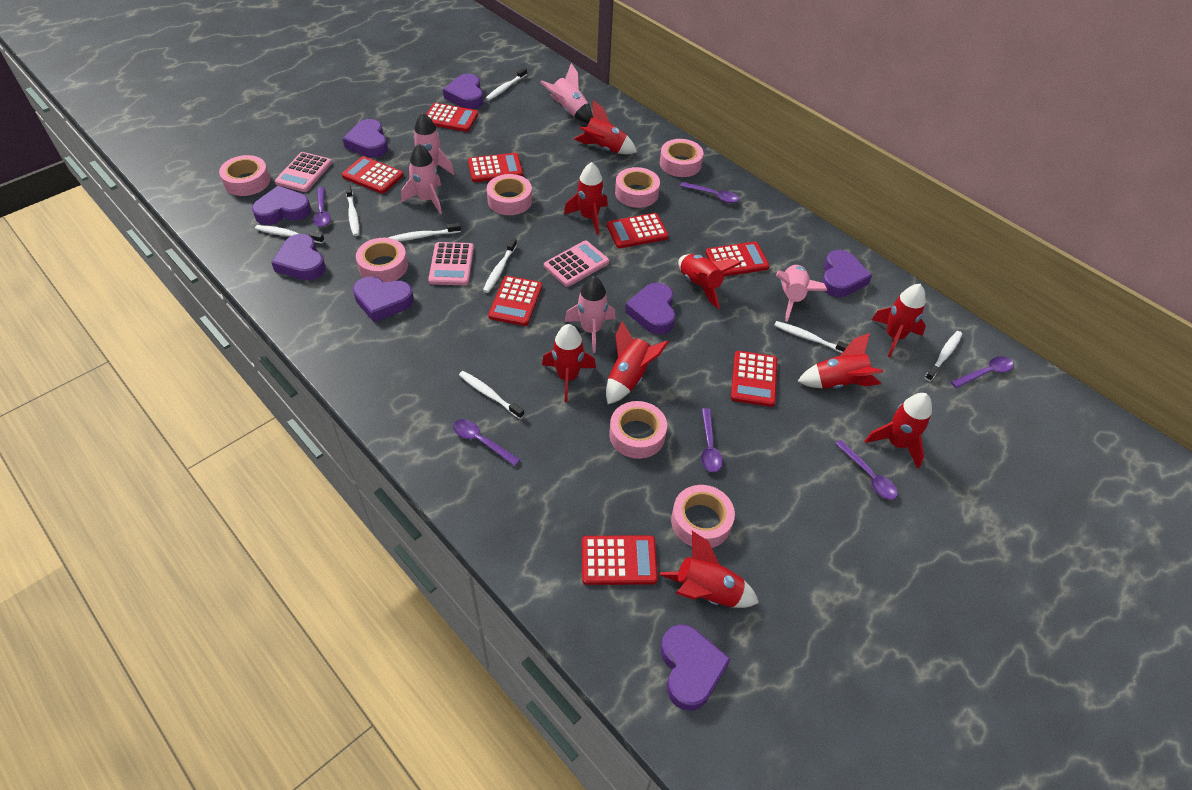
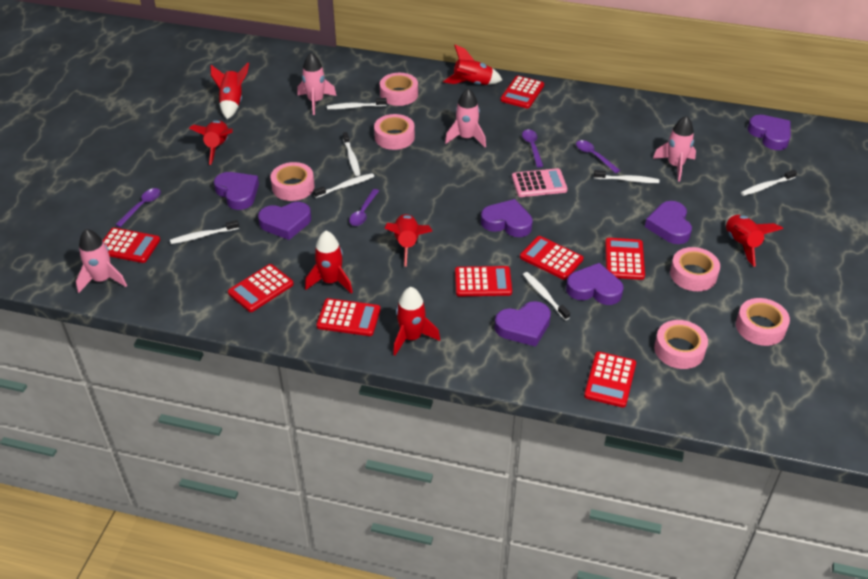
pink calculator: [275,152,332,192] [428,242,474,285] [544,241,609,287] = 3 -> [512,168,568,197] = 1
pink rocket: [401,144,442,214] [409,113,454,178] [540,63,593,123] [564,276,616,353] [776,265,827,322] = 5 -> [76,229,127,293] [297,53,336,115] [445,88,486,147] [653,116,696,181] = 4
pink tape: [219,155,270,196] [356,238,408,282] [487,174,532,215] [609,401,667,459] [615,167,660,208] [660,139,704,177] [671,485,735,548] = 7 -> [270,162,315,201] [374,114,415,150] [380,73,418,106] [654,320,708,369] [670,247,720,291] [736,298,790,346] = 6
purple heart: [252,186,311,225] [271,234,326,280] [342,119,388,158] [353,277,414,322] [443,74,483,109] [625,283,676,335] [661,624,731,711] [821,250,872,297] = 8 -> [214,172,259,210] [258,202,311,240] [481,199,533,237] [495,301,551,347] [566,263,624,305] [645,201,692,244] [748,115,791,150] = 7
purple spoon: [313,187,331,227] [453,419,520,466] [680,182,739,203] [701,408,723,472] [835,440,898,500] [951,356,1013,388] = 6 -> [115,188,161,227] [349,189,379,226] [522,130,543,167] [576,140,620,173] = 4
red rocket: [542,324,596,402] [564,162,608,235] [574,100,637,154] [606,321,669,404] [659,531,759,608] [678,254,742,309] [798,333,883,389] [865,393,932,469] [872,284,926,357] = 9 -> [189,120,233,165] [210,63,249,119] [305,231,353,294] [385,214,432,267] [393,287,440,355] [443,45,502,85] [725,215,783,267] = 7
white toothbrush: [255,225,324,243] [345,185,359,236] [388,223,461,241] [459,371,524,419] [483,238,517,293] [486,68,527,101] [774,321,848,353] [925,331,962,381] = 8 -> [170,220,239,244] [313,173,374,198] [327,98,387,109] [343,132,360,176] [523,272,570,320] [594,170,659,183] [741,170,797,196] = 7

